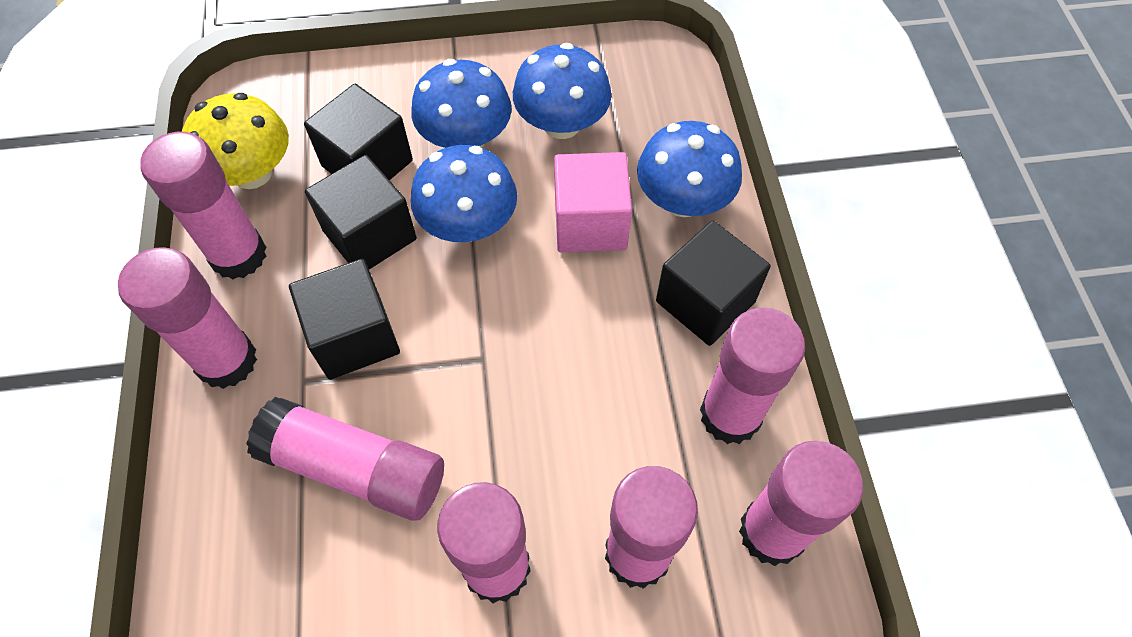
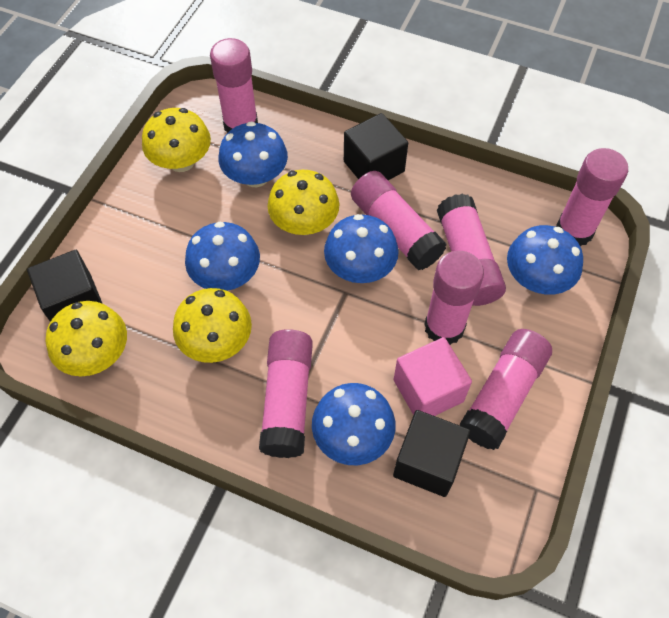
black cube: [289,259,400,380] [304,84,413,180] [305,155,417,269] [656,221,771,346] = 4 -> [27,250,103,322] [344,113,408,180] [393,410,470,497] = 3
blue mushroom: [410,145,517,242] [411,59,512,148] [513,43,611,139] [637,121,742,217] = 4 -> [185,222,260,291] [218,121,288,187] [312,383,395,465] [324,214,399,283] [507,225,583,295] = 5
yellow mushroom: [182,93,289,189] = 1 -> [46,301,127,376] [142,108,211,172] [173,288,252,363] [268,170,339,235] = 4

